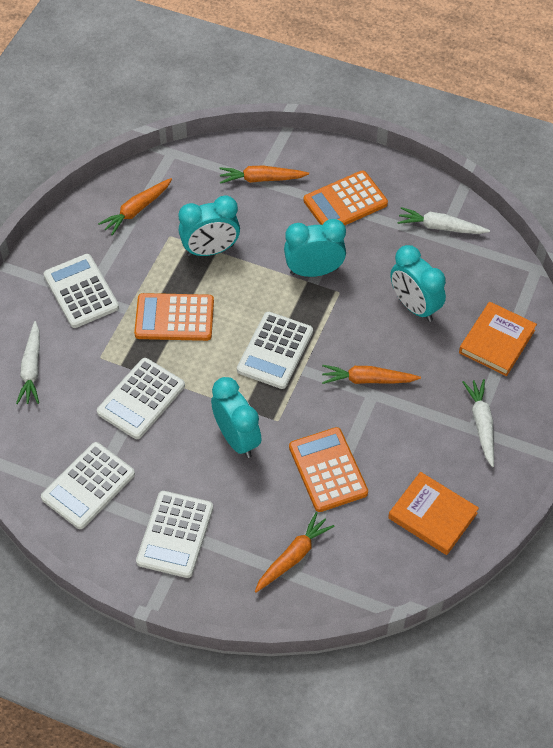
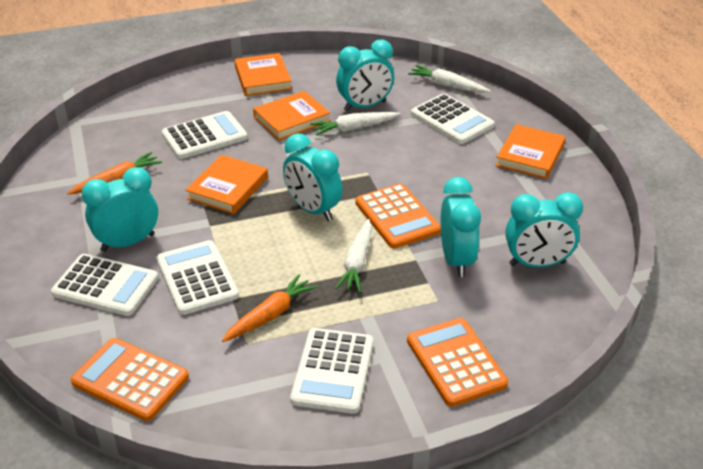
orange book: [388,472,479,555] [459,302,537,376] = 2 -> [186,155,268,214] [235,53,292,96] [253,91,330,141] [496,124,566,179] = 4
orange carrot: [98,178,172,235] [219,166,309,184] [255,512,334,593] [322,365,421,384] = 4 -> [67,152,162,195] [222,275,317,342] = 2
turquoise clock: [178,196,240,256] [211,377,262,458] [284,219,346,277] [390,245,446,322] = 4 -> [82,167,158,252] [283,133,343,221] [336,40,394,111] [441,177,481,277] [505,192,583,267] = 5

